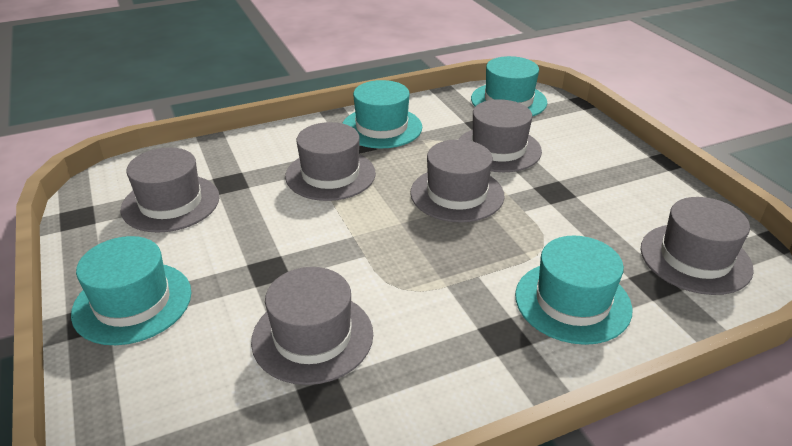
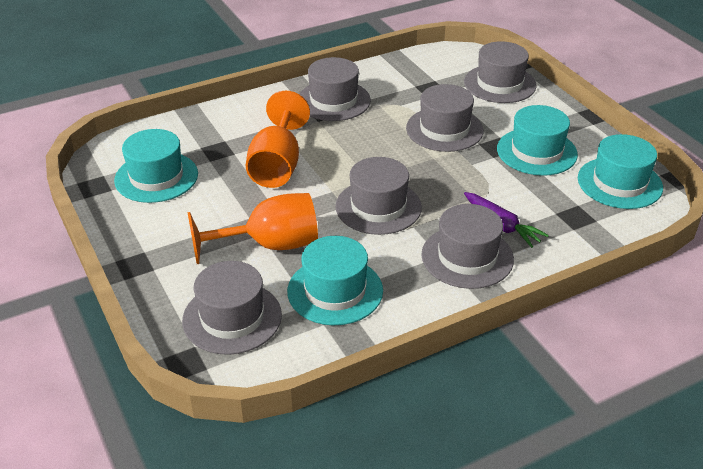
orange goblet: none = 0 -> [188,193,318,264] [246,91,310,188] = 2
purple carrot: none = 0 -> [464,192,549,248] = 1

